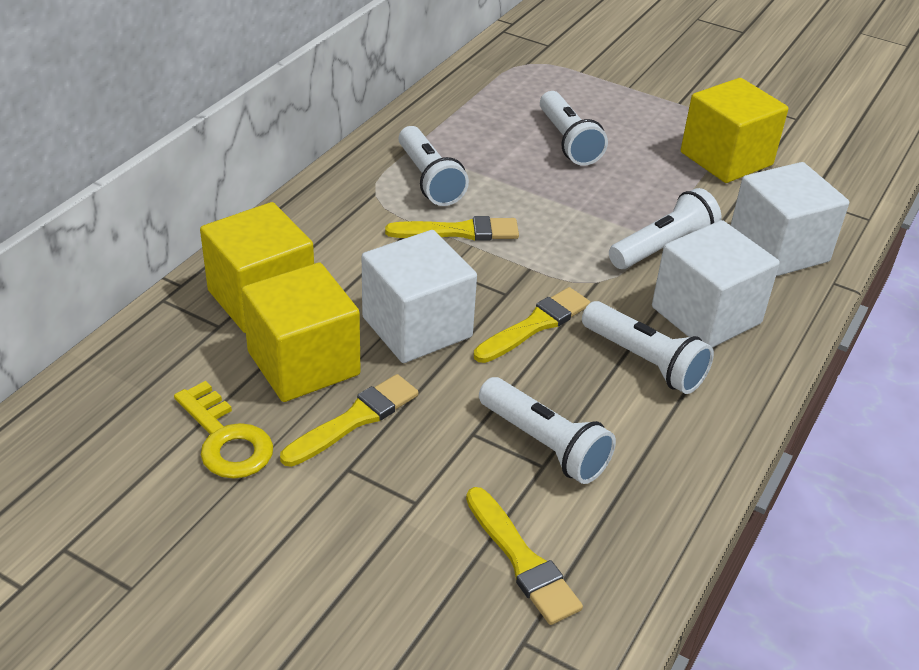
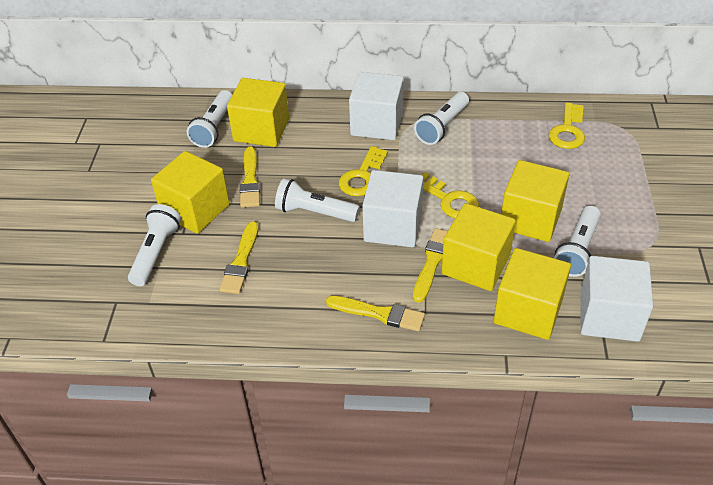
yellow cube: [200,202,314,333] [241,263,361,402] [681,78,788,183] = 3 -> [151,151,230,234] [227,78,289,147] [441,203,516,291] [494,248,571,340] [501,160,569,242] = 5
yellow key: [174,381,273,479] = 1 -> [339,146,388,196] [422,172,479,218] [549,103,585,149] = 3

